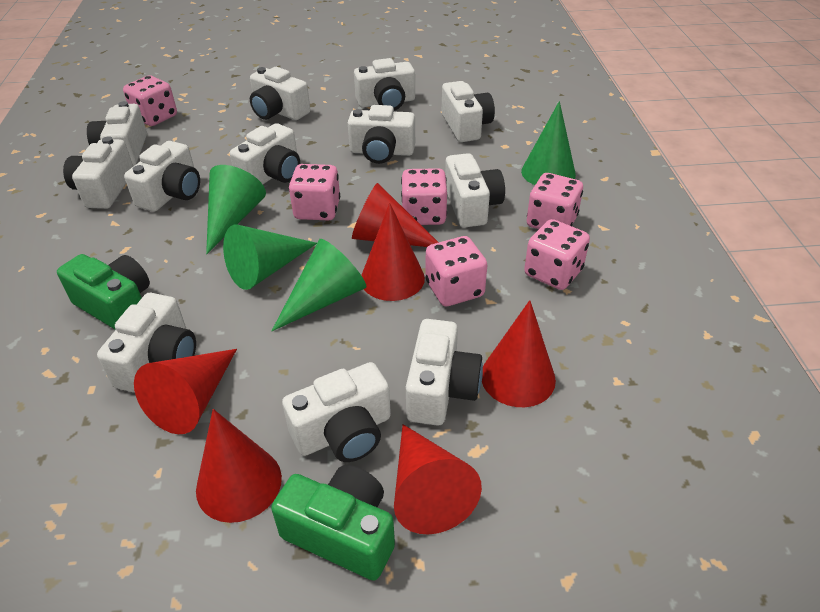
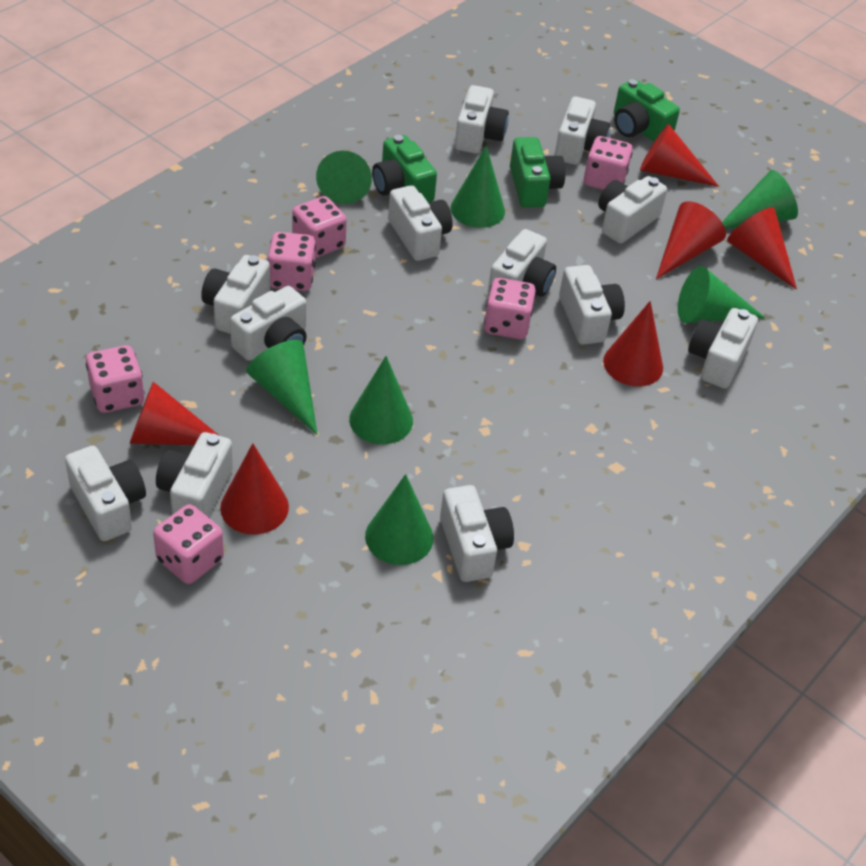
green camera: [57,254,150,330] [271,465,395,581] = 2 -> [372,135,437,202] [510,137,566,208] [614,79,680,142] = 3
green cone: [206,165,266,254] [223,224,317,290] [272,239,366,331] [521,101,576,185] = 4 -> [246,340,318,435] [316,151,372,204] [349,356,413,444] [365,474,433,565] [451,145,505,228] [678,266,765,323] [722,170,798,229] = 7

